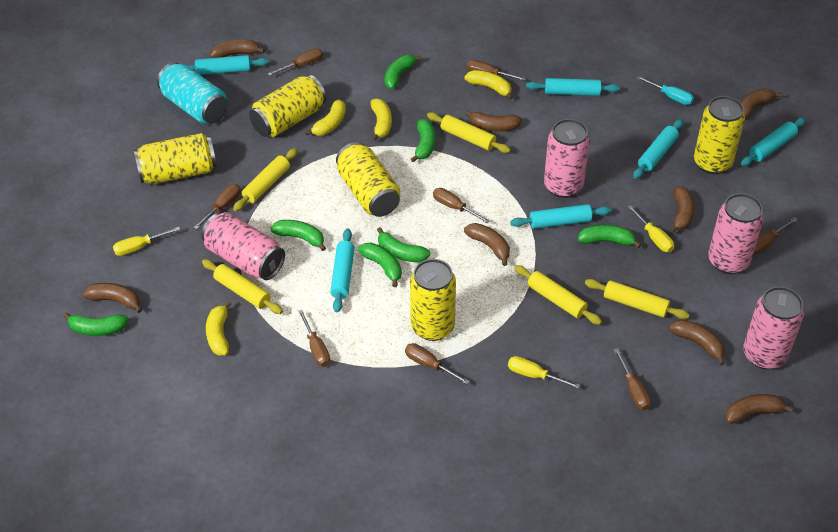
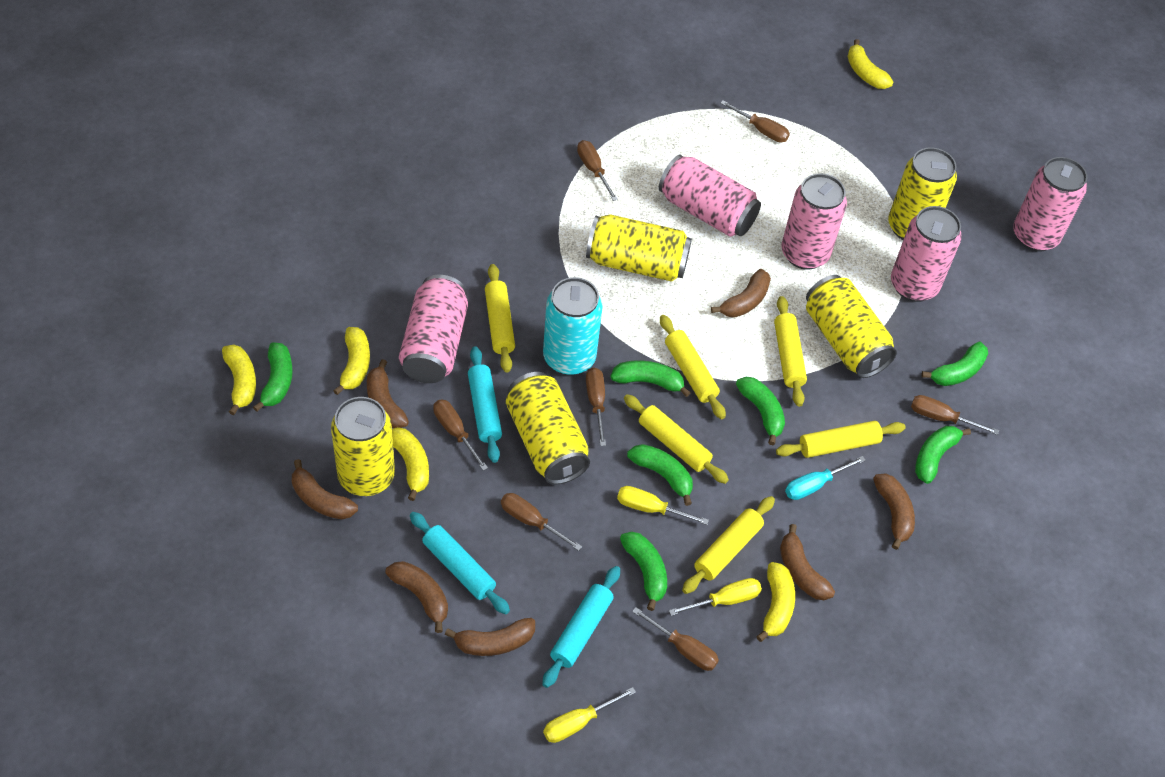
brown banana: [83,283,142,313] [210,39,265,58] [464,223,510,266] [465,110,522,131] [669,319,725,365] [670,186,695,233] [725,394,793,424] [741,88,782,119] = 8 -> [292,459,358,519] [367,359,409,428] [385,561,448,633] [445,618,535,656] [711,269,771,318] [780,524,835,600] [873,473,915,550] = 7
brown screwdriver: [194,184,241,229] [268,49,323,76] [298,310,330,367] [405,343,470,384] [433,188,490,223] [467,60,526,81] [614,348,651,410] [753,217,798,254] = 8 -> [433,399,488,471] [501,493,582,551] [577,140,618,201] [586,368,606,446] [632,607,719,671] [721,100,790,142] [911,395,999,435] = 7
pink can: [201,212,285,280] [544,119,590,198] [708,193,764,274] [743,287,804,369] = 4 -> [399,275,468,383] [659,155,761,237] [781,174,847,270] [891,206,962,302] [1013,157,1087,252] = 5
turquoise rolling pin: [187,55,269,75] [330,229,355,312] [510,204,611,229] [526,78,620,96] [633,119,683,179] [741,118,806,166] = 6 -> [410,512,510,614] [468,346,502,463] [542,566,620,688] = 3
yellow banana: [206,301,232,356] [305,100,346,136] [371,98,392,141] [464,70,513,100] = 4 -> [222,345,256,415] [333,327,370,395] [392,427,429,501] [756,562,795,642] [847,39,893,89] = 5
yellow rolling pin: [202,259,283,314] [233,148,298,211] [427,112,511,153] [514,265,602,325] [585,279,690,319] = 5 -> [485,264,515,372] [624,394,729,484] [660,315,726,419] [682,496,775,594] [774,296,807,407] [776,421,906,458] = 6

